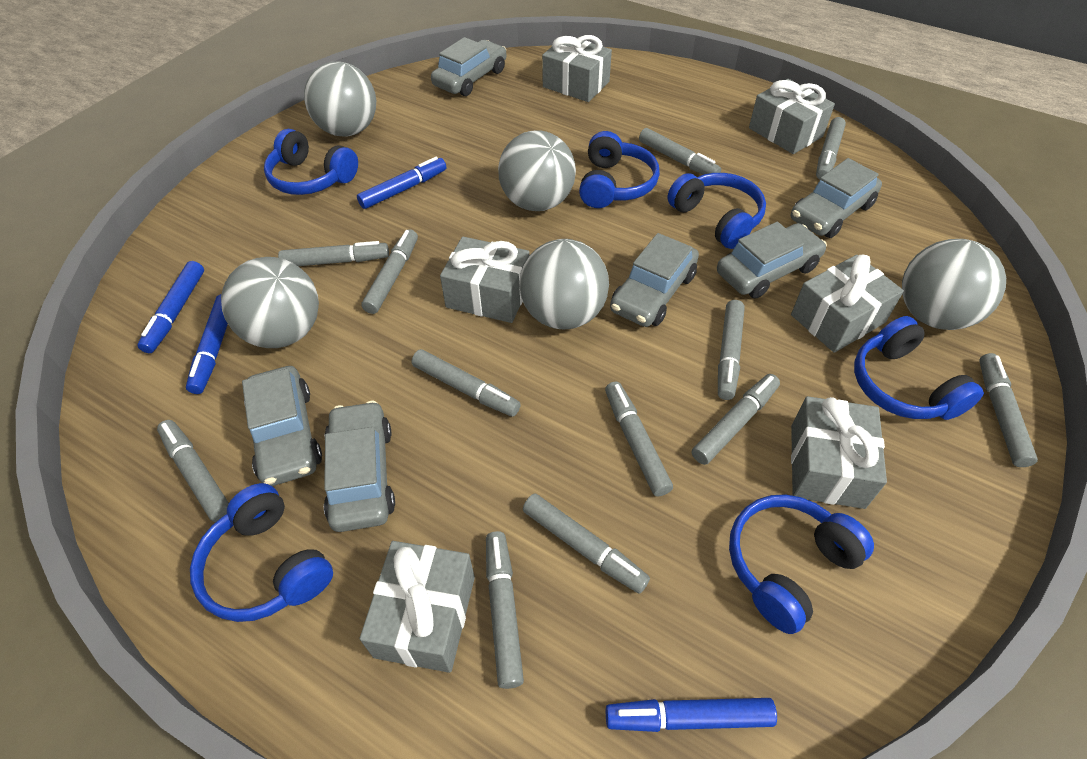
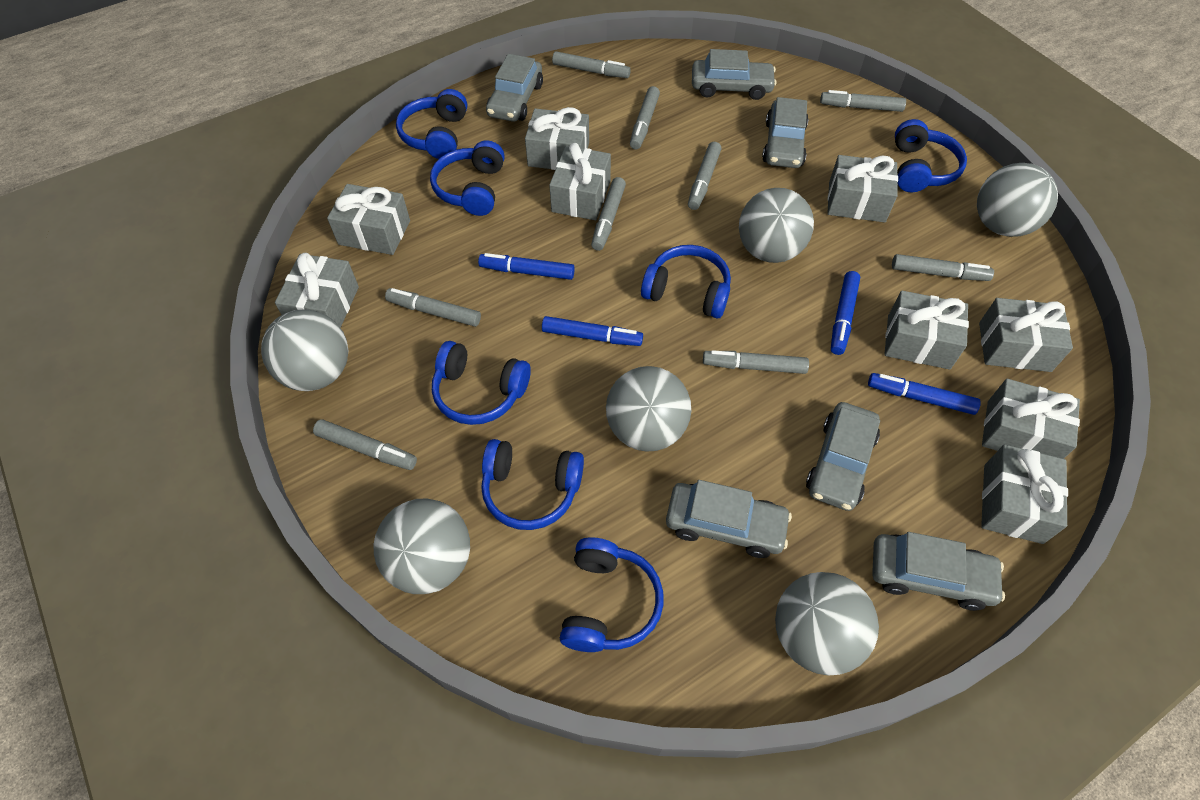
blue headphones: [190,483,333,622] [264,129,358,195] [579,131,660,208] [667,173,766,249] [729,494,874,634] [854,316,984,420] = 6 -> [396,89,467,159] [430,140,505,216] [432,341,531,425] [481,439,584,530] [560,538,664,652] [641,245,731,318] [895,119,967,192] = 7
grey ball: [221,257,319,348] [304,62,376,136] [498,130,576,211] [519,239,609,329] [902,239,1006,330] = 5 -> [261,309,348,391] [374,498,470,594] [606,366,691,452] [739,188,814,263] [775,572,879,676] [977,163,1058,237] = 6
grey gift: [360,541,475,673] [440,236,530,323] [542,35,612,102] [749,79,835,154] [791,254,904,353] [791,396,887,509] = 6 -> [275,253,359,328] [327,184,410,255] [525,107,589,170] [549,143,611,220] [827,155,898,222] [884,291,969,370] [979,298,1073,372] [981,445,1068,544] [982,379,1080,459] = 9
grey marker: [157,420,229,522] [278,241,389,266] [361,229,418,314] [412,349,521,417] [486,531,524,689] [523,494,650,594] [605,381,673,497] [639,128,721,175] [692,374,780,465] [718,300,745,400] [816,117,846,179] [979,353,1038,467] = 12 -> [313,419,417,470] [385,288,481,327] [552,51,631,78] [591,177,626,251] [630,86,660,149] [688,142,721,210] [703,350,809,374] [820,90,906,112] [892,254,994,281] = 9

